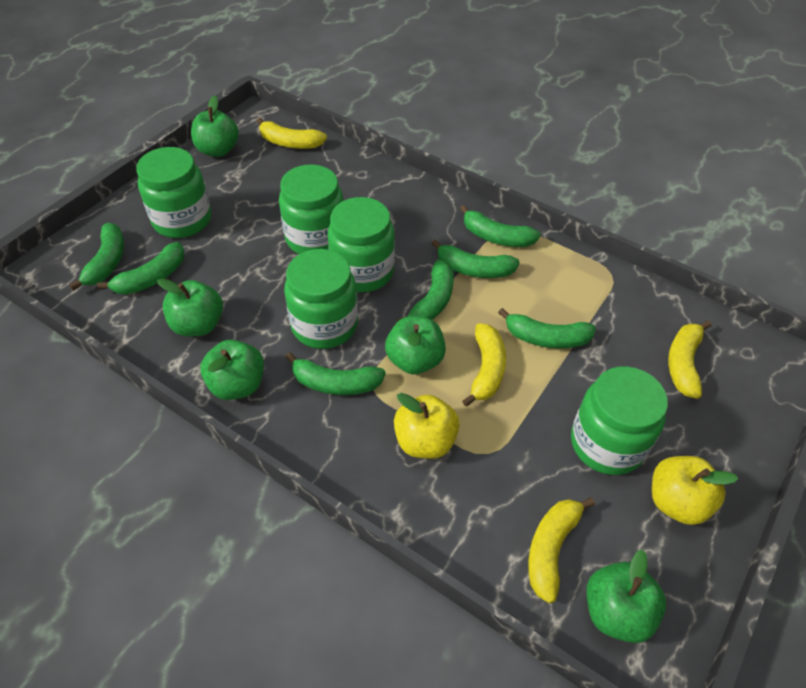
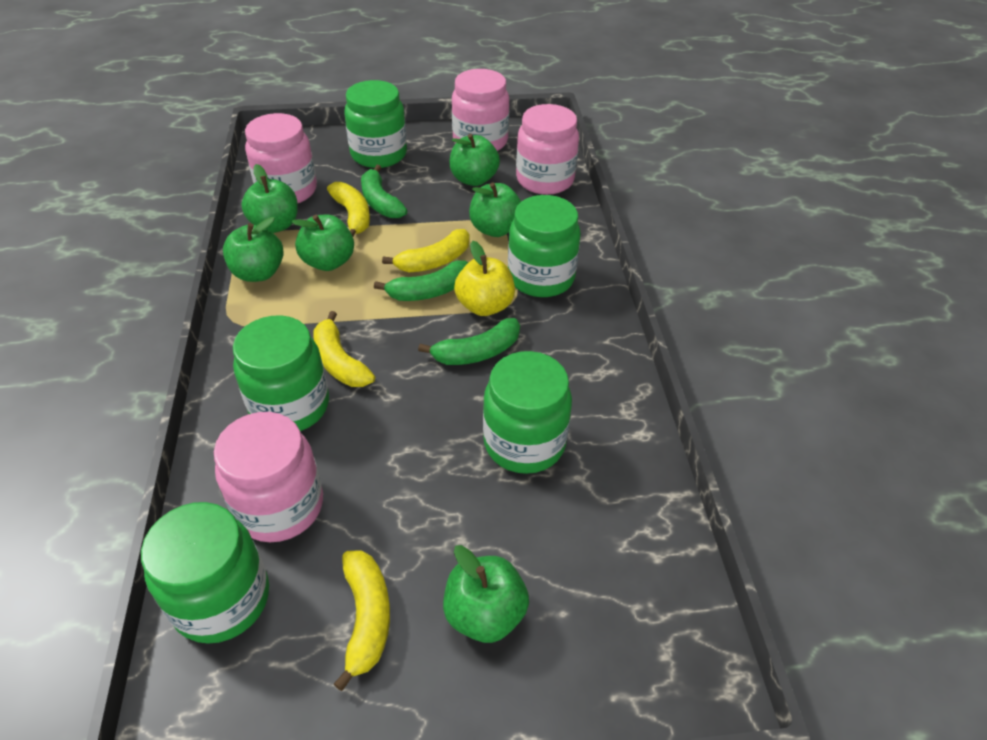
green apple: [157,278,223,336] [191,95,239,157] [200,340,264,400] [385,316,446,374] [587,549,666,643] = 5 -> [223,217,284,282] [241,164,298,233] [291,215,354,271] [443,545,529,643] [449,134,500,186] [469,182,521,237] = 6
green banana: [69,223,124,291] [97,242,185,295] [285,352,386,395] [398,260,454,321] [431,239,520,278] [460,205,541,247] [498,308,596,348] = 7 -> [361,165,407,218] [374,260,468,301] [418,318,520,365] = 3
pink jar: none = 0 -> [214,412,323,542] [245,113,317,203] [452,69,509,151] [516,104,579,195] = 4
yellow apple: [394,393,460,459] [652,456,739,525] = 2 -> [454,241,515,316] = 1

